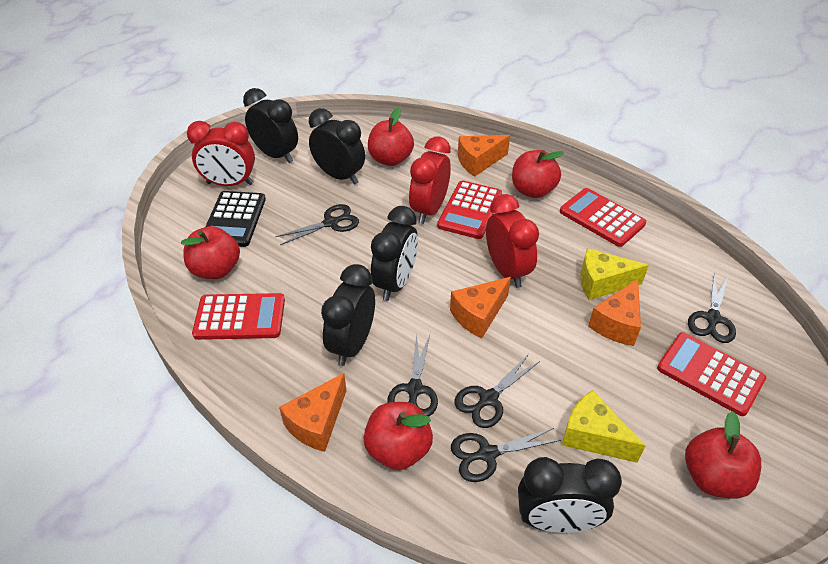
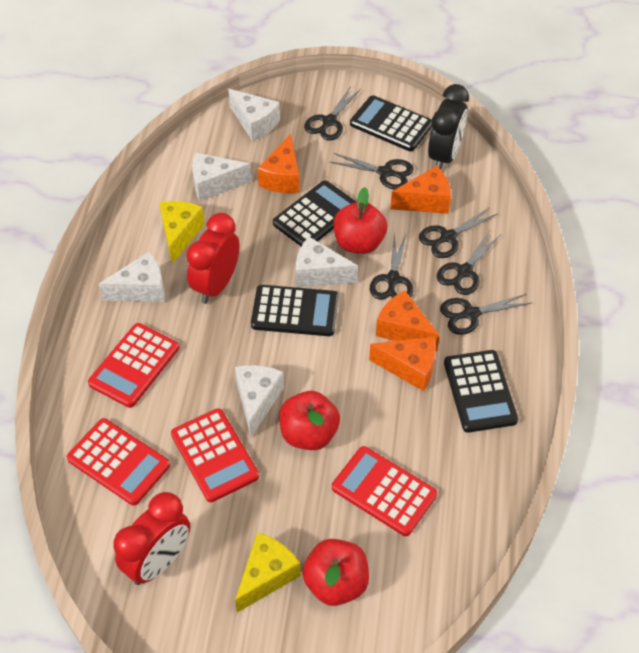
black calculator: [205,191,266,247] = 1 -> [251,285,338,336] [273,180,357,246] [350,95,432,151] [444,350,518,433] = 4
black clock: [243,88,298,163] [309,108,365,185] [321,264,375,366] [371,206,418,301] [518,457,622,533] = 5 -> [428,84,469,170] = 1
black scissors: [275,204,359,245] [387,334,438,416] [451,428,561,482] [454,354,540,428] [688,272,736,343] = 5 -> [304,86,361,141] [330,153,414,190] [370,232,413,300] [419,207,497,258] [437,230,501,295] [440,293,531,335] = 6
red apple: [181,226,240,279] [363,402,433,470] [368,107,414,166] [512,150,564,198] [685,411,761,499] = 5 -> [279,391,340,450] [302,539,369,606] [334,187,387,254] = 3
red clock: [187,121,255,186] [409,137,451,224] [486,194,539,288] = 3 -> [113,492,190,585] [186,213,240,304] = 2
white cheese: none = 0 -> [99,252,165,302] [192,153,252,201] [228,89,280,141] [235,365,284,437] [296,237,358,287] = 5

